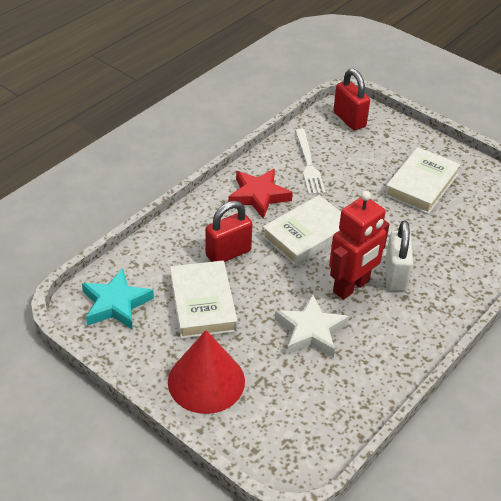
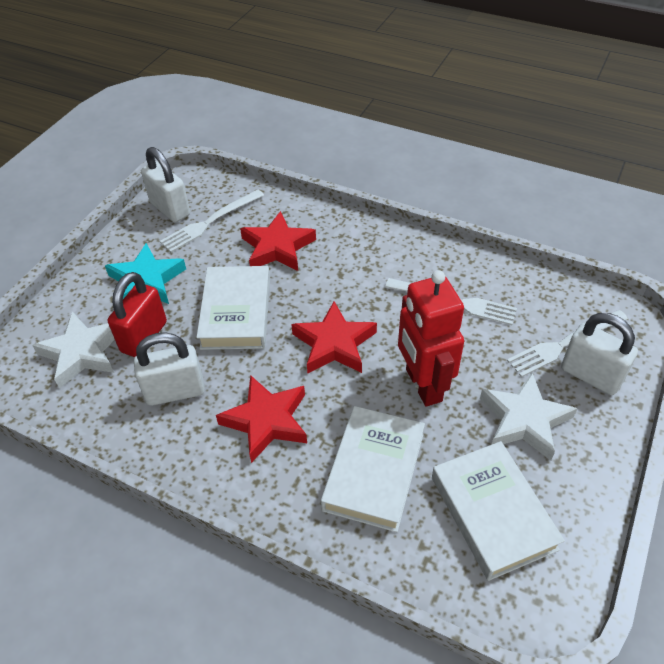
red cone: [168,330,245,414] = 1 -> none = 0
red padlock: [205,201,252,262] [333,69,370,130] = 2 -> [108,272,167,357] = 1
red star: [228,169,293,219] = 1 -> [216,375,307,463] [240,211,316,271] [291,301,377,374] = 3
white fork: [295,128,326,195] = 1 -> [160,189,264,253] [385,278,517,325] [507,310,628,377] = 3
white padlock: [385,220,413,291] = 1 -> [134,332,205,406] [141,147,190,223] [561,313,638,395] = 3
white star: [275,294,349,358] = 1 -> [32,312,115,388] [480,373,577,460] = 2

